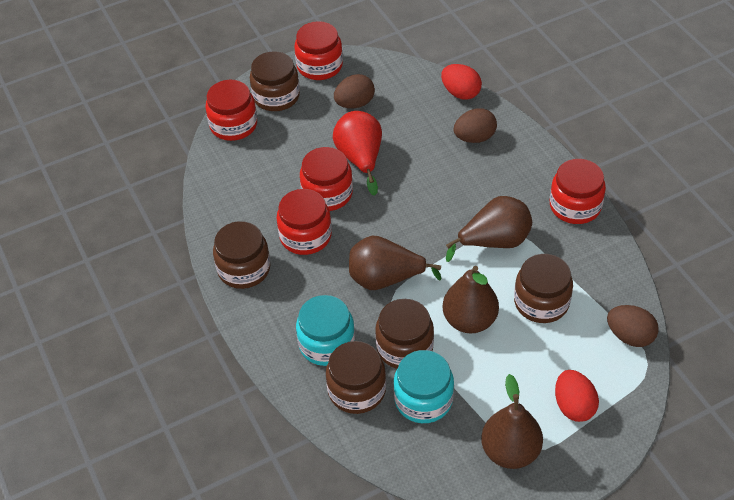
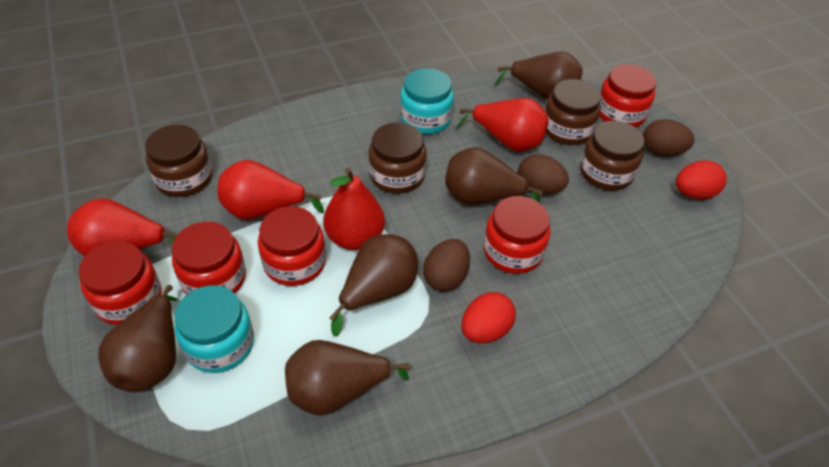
brown jar: [213,221,270,289] [250,51,300,111] [326,341,386,414] [375,299,434,369] [514,254,573,323] = 5 -> [145,125,212,197] [368,122,426,194] [545,79,601,145] [580,121,644,191] = 4
brown pear: [349,236,442,290] [443,266,499,333] [446,196,532,262] [481,374,543,469] = 4 -> [98,285,178,392] [285,340,410,416] [329,234,418,337] [445,147,543,205] [494,52,583,100] = 5
red pear: [333,111,382,196] = 1 -> [67,198,178,257] [218,160,324,220] [323,168,385,250] [457,98,549,152] = 4

